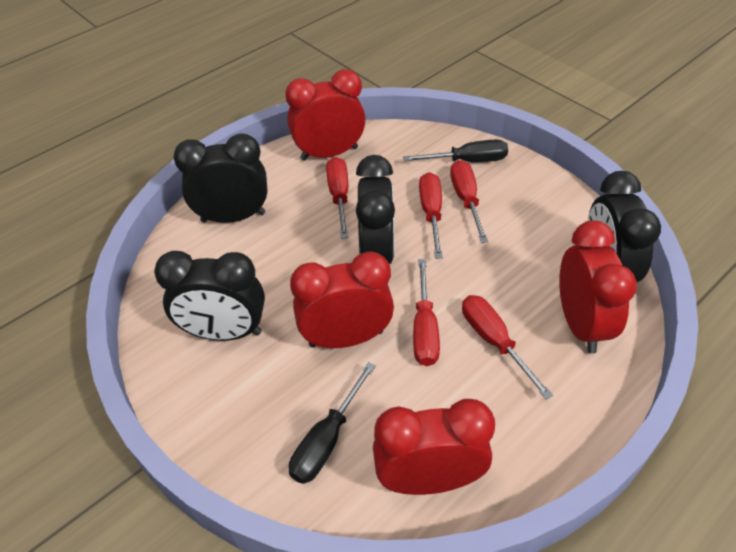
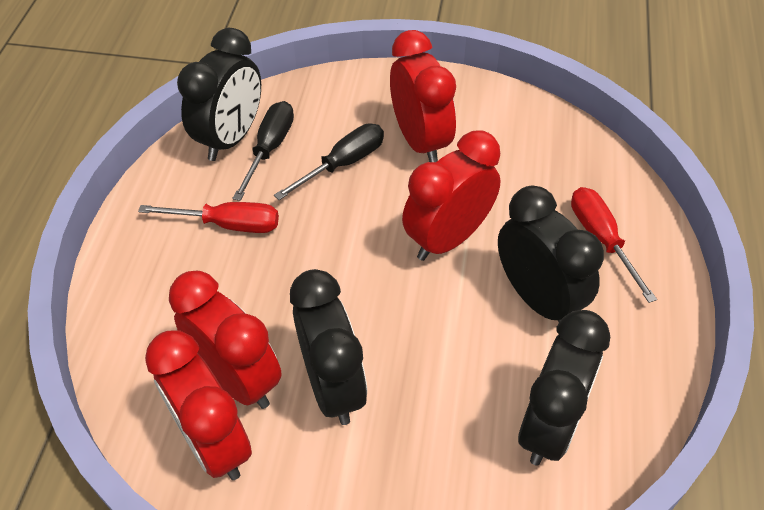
red screwdriver: [326,157,348,239] [413,259,440,366] [419,172,443,259] [450,160,488,243] [462,295,553,400] = 5 -> [138,202,279,233] [571,187,657,303] = 2

